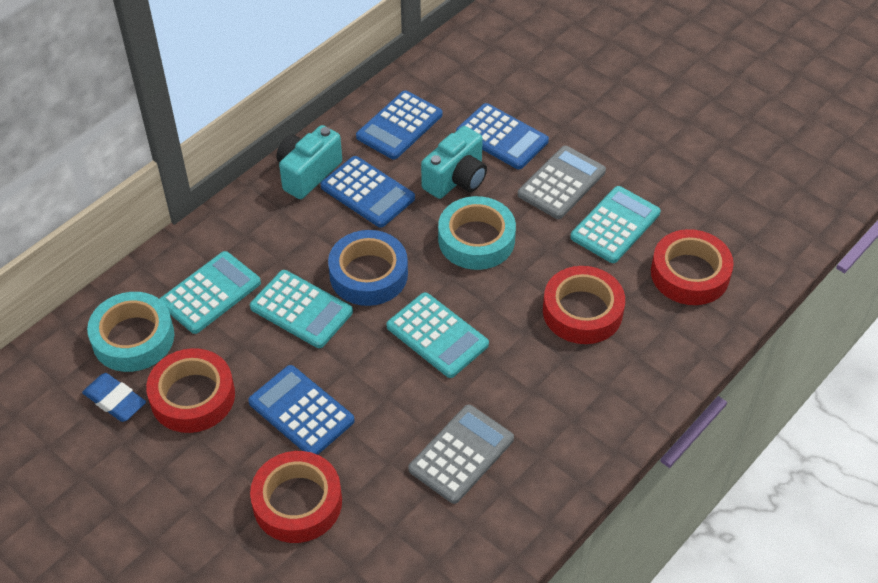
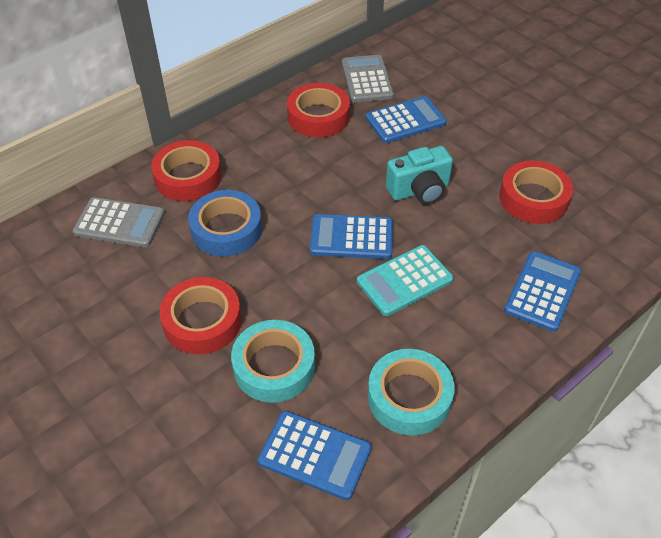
blue eraser: [82,373,146,422] = 1 -> none = 0
turquoise calculator: [160,251,261,334] [250,270,353,348] [387,292,489,378] [570,186,661,263] = 4 -> [357,245,454,316] = 1
turquoise camera: [276,125,342,199] [421,126,487,199] = 2 -> [386,146,453,204] = 1

